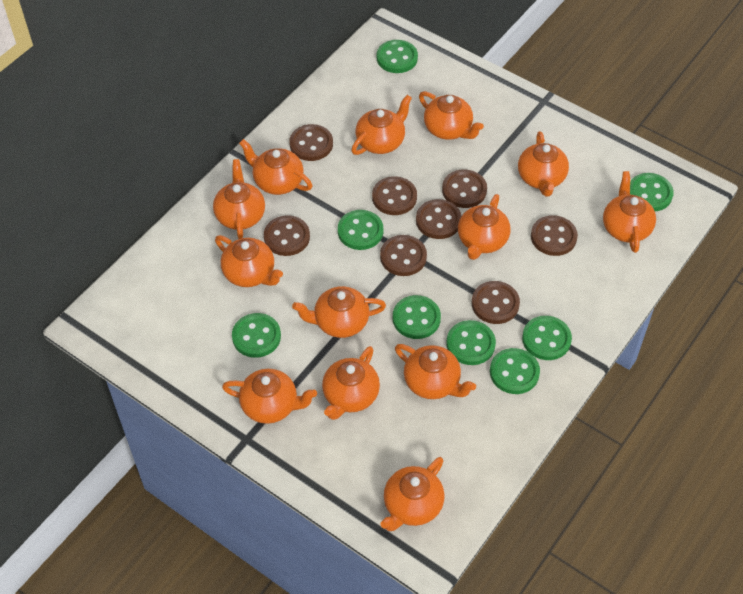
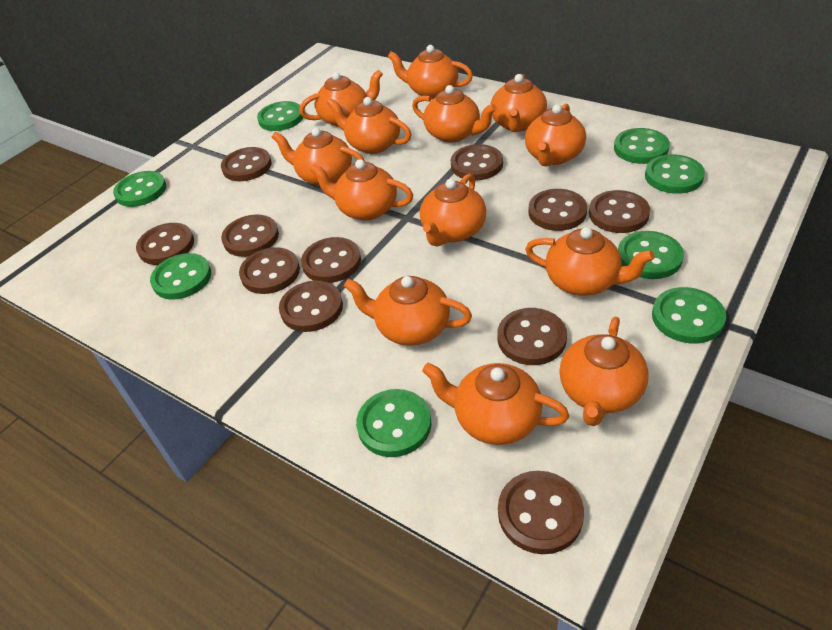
brown button: [264,215,310,256] [289,124,333,161] [372,176,417,215] [380,235,427,276] [416,199,462,239] [442,169,487,208] [472,281,520,324] [531,215,578,256] = 8 -> [136,223,194,265] [221,147,272,181] [221,214,279,257] [239,247,300,294] [279,281,343,332] [301,237,361,283] [451,144,503,181] [498,308,567,365] [498,471,584,554] [529,189,587,231] [589,190,650,233] = 11

